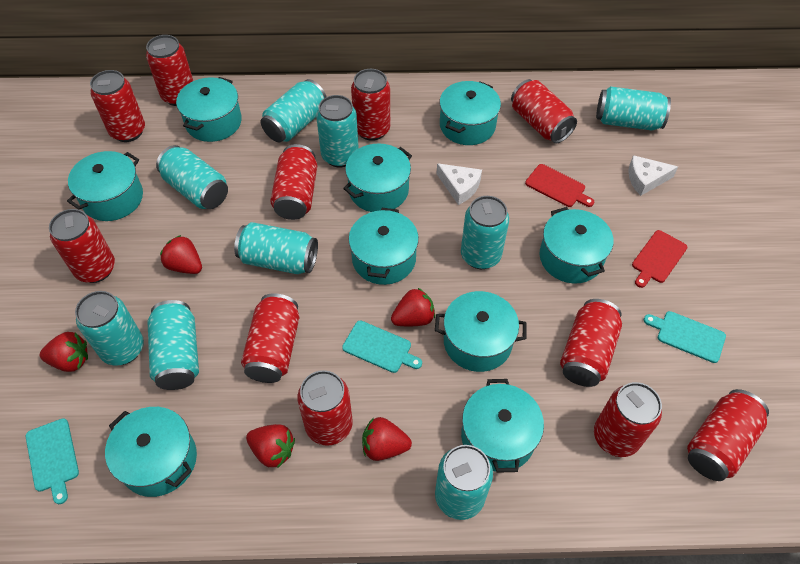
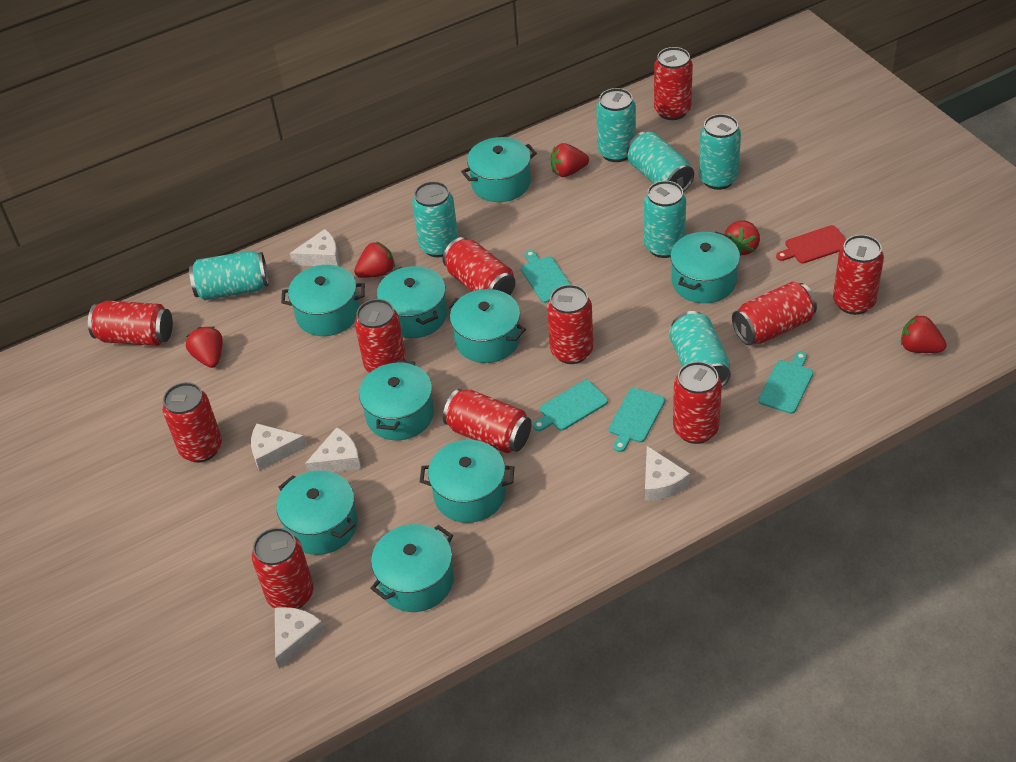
red cutting board: [525,164,594,207] [632,230,688,288] = 2 -> [776,225,846,263] = 1
turquoise can: [75,291,144,366] [147,300,199,390] [156,145,228,209] [234,222,318,274] [261,79,327,143] [316,95,359,167] [435,445,493,520] [461,196,509,269] [596,86,671,131] = 9 -> [189,251,269,300] [412,181,458,257] [596,88,636,162] [627,132,694,192] [644,181,686,258] [669,311,731,387] [699,114,741,190] = 7
turquoise cutting board: [26,418,79,504] [342,320,422,373] [644,311,726,363] = 3 -> [521,250,570,303] [533,380,608,431] [609,388,665,452] [758,352,813,414] = 4
white cheese: [436,163,482,205] [628,155,678,196] = 2 -> [251,423,306,471] [275,607,325,669] [289,229,339,266] [305,427,361,472] [645,446,690,501] = 5

